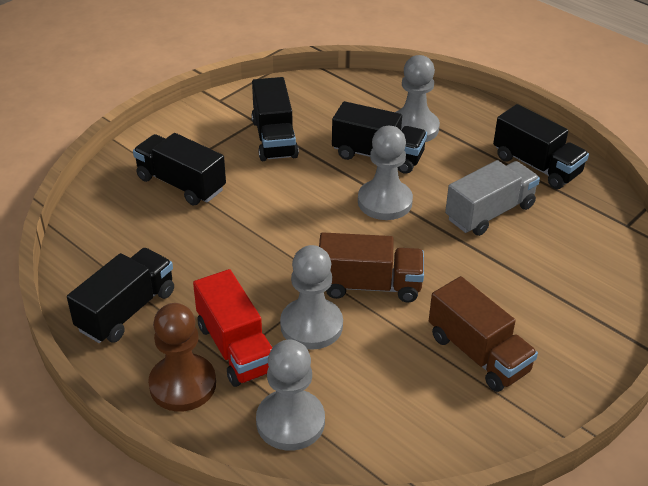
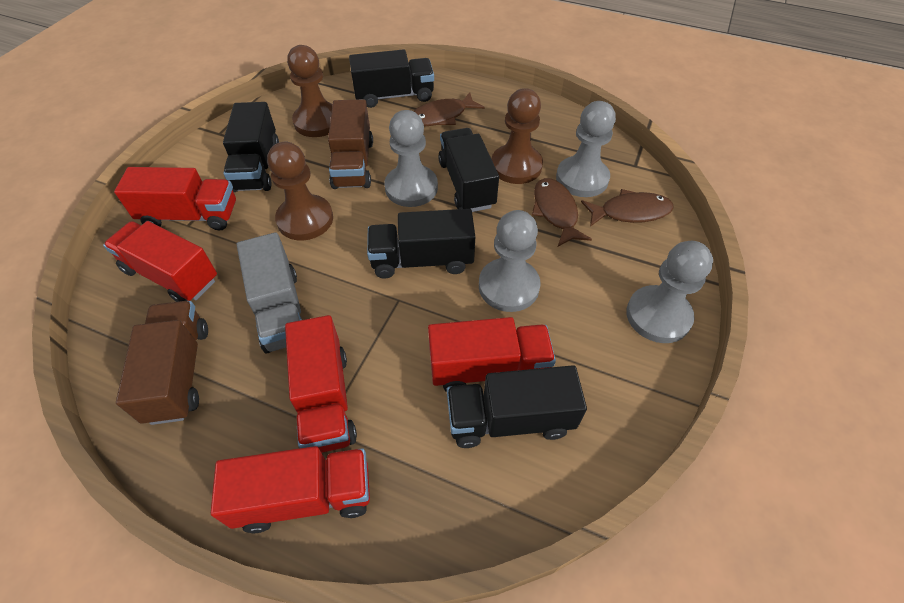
brown fish: none = 0 -> [414,92,485,126] [532,178,592,247] [581,189,674,227] = 3
brown pawn: [148,303,216,412] = 1 -> [267,142,333,241] [287,45,333,137] [492,88,543,184] = 3
red truck: [193,269,272,387] = 1 -> [103,221,217,302] [114,167,236,231] [211,446,370,533] [285,315,357,453] [428,317,556,392] = 5

